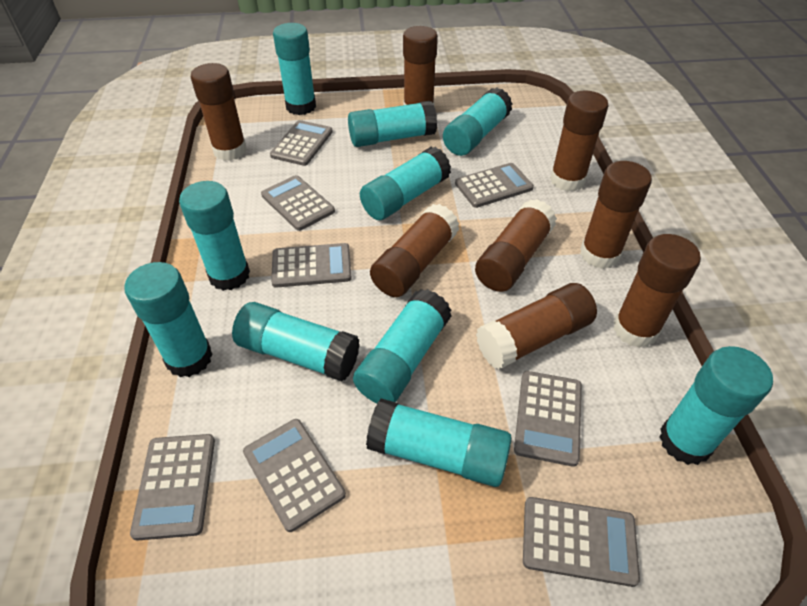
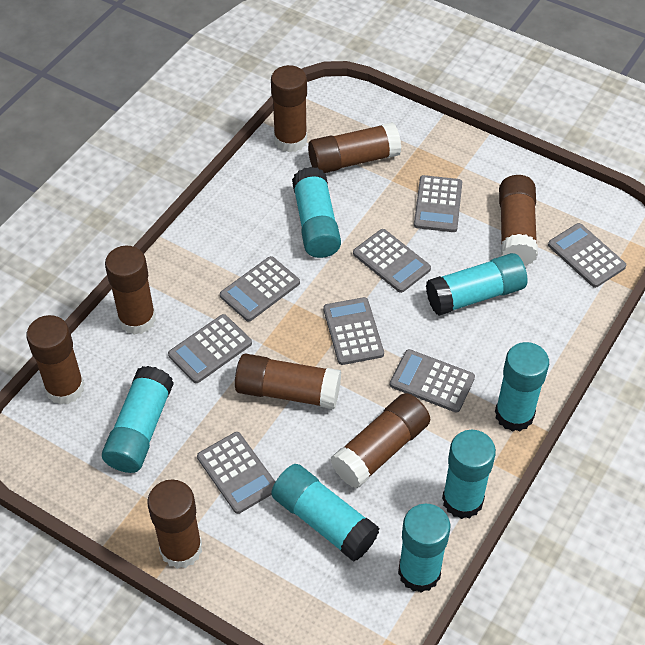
turquoise glue stick: [124,262,213,377] [179,181,250,291] [232,302,360,381] [273,23,316,115] [348,101,437,147] [353,289,451,403] [360,147,451,220] [366,399,512,487] [443,88,513,156] [659,346,773,465] = 10 -> [102,366,174,473] [271,464,380,562] [292,167,341,258] [398,504,450,593] [426,253,528,316] [442,430,496,519] [495,342,549,432] = 7

